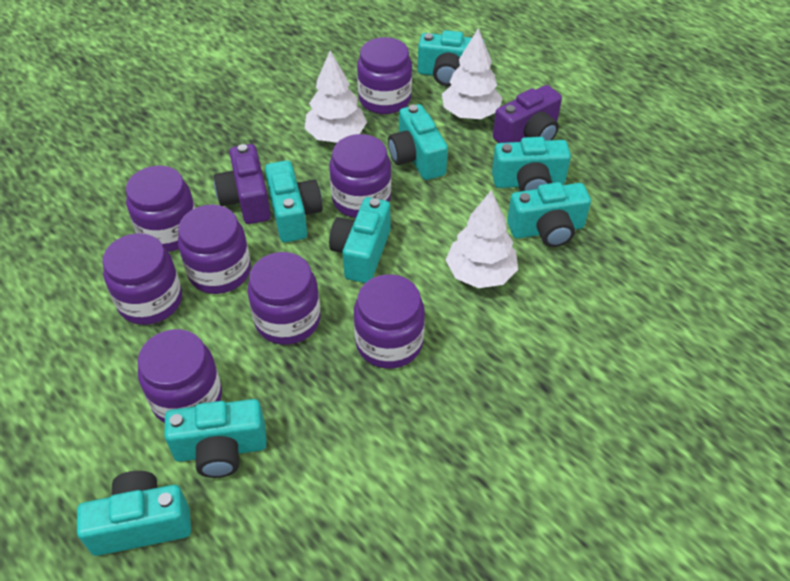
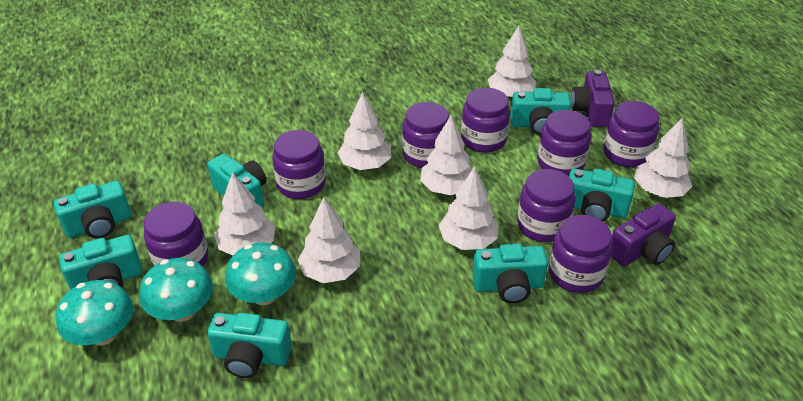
turquoise camera: [77,471,191,556] [164,399,267,478] [265,160,322,243] [329,197,390,283] [388,104,448,180] [418,30,485,86] [492,137,571,191] [507,182,591,247] = 8 -> [54,181,132,238] [59,235,143,290] [207,154,266,207] [207,313,292,378] [472,244,548,303] [510,88,571,135] [569,168,635,222] = 7
turquoise mushroom: none = 0 -> [56,280,133,346] [140,258,213,322] [225,243,296,305] = 3
white tree: [304,50,367,143] [442,28,503,119] [446,190,518,288] = 3 -> [214,172,275,255] [298,197,360,283] [338,92,391,170] [420,116,472,195] [438,166,498,250] [488,26,536,98] [634,118,692,198] = 7

